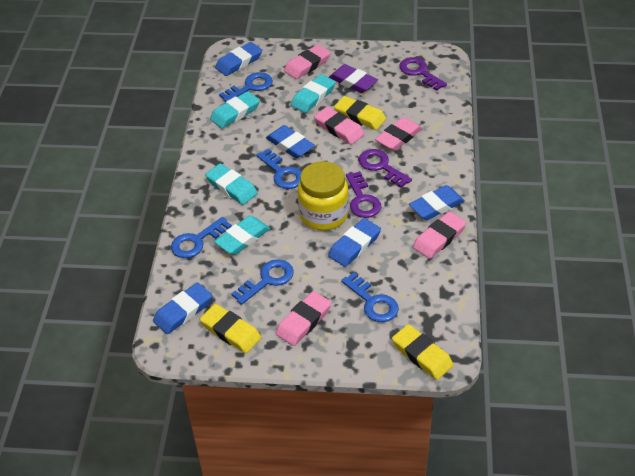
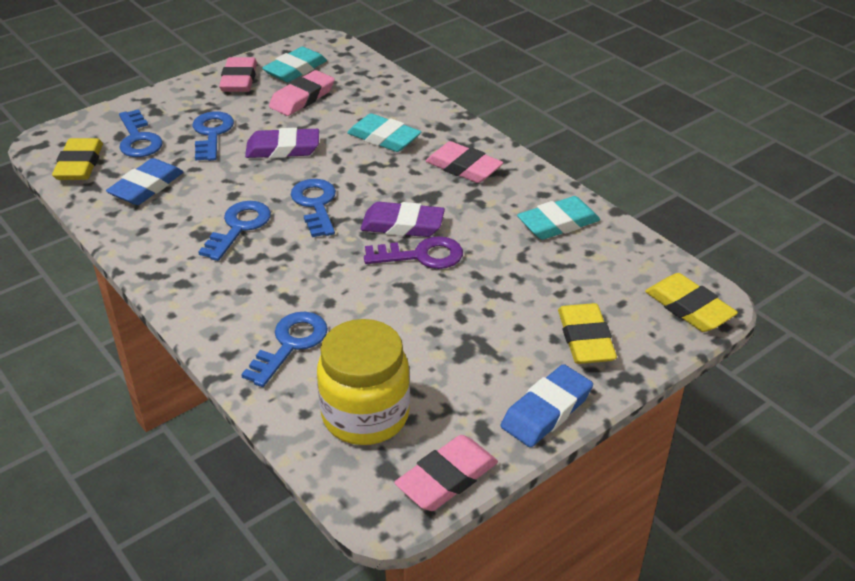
blue eraser: [153,282,212,334] [215,42,262,76] [266,125,315,159] [328,218,381,267] [409,185,465,220] = 5 -> [106,158,183,205] [501,364,593,447] = 2
pink eraser: [276,291,331,346] [284,44,331,79] [314,107,365,145] [375,117,422,151] [413,211,466,259] = 5 -> [219,57,257,92] [269,70,335,116] [394,435,498,511] [426,141,504,183] = 4
purple eraser: [329,64,378,93] = 1 -> [245,128,319,158] [360,202,445,237] = 2
purple key: [346,171,381,218] [358,149,412,188] [399,57,447,91] = 3 -> [364,236,463,269] = 1
turquoise eraser: [205,164,258,205] [210,91,260,128] [214,216,270,255] [291,74,336,113] = 4 -> [262,47,327,82] [347,113,421,152] [517,196,600,240] = 3

